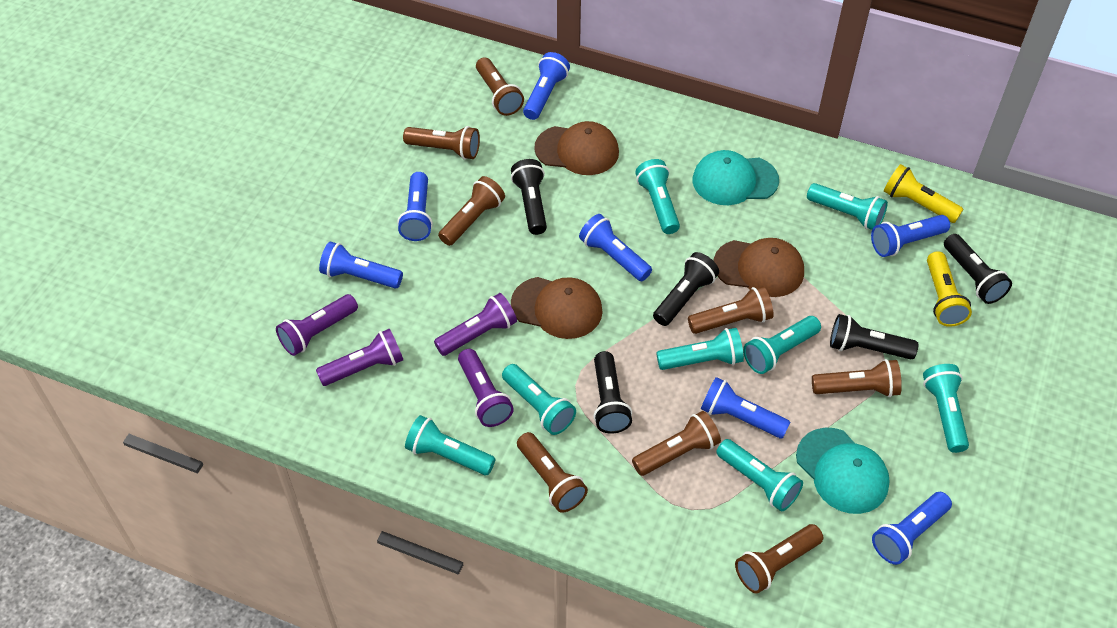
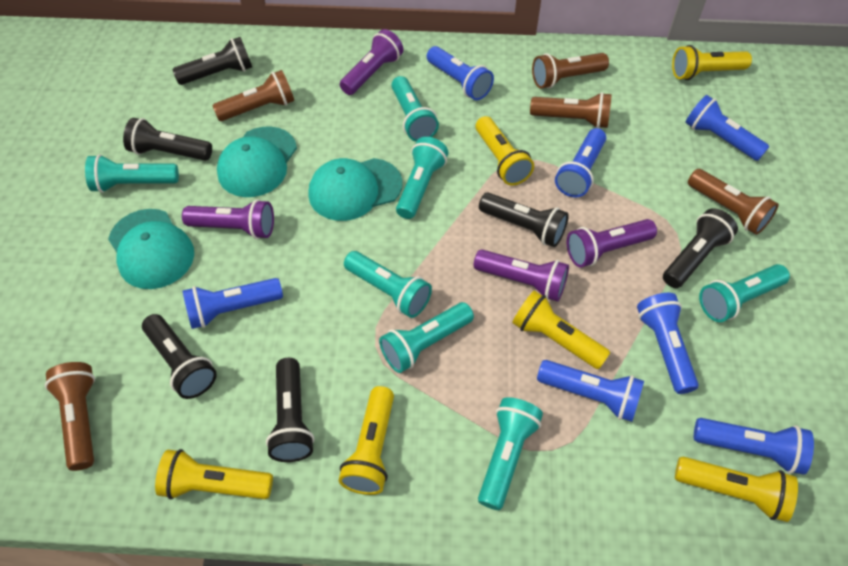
black flashlight: [511,159,547,235] [594,351,632,434] [653,252,719,326] [830,314,918,360] [944,234,1012,304] = 5 -> [123,118,212,161] [142,314,217,399] [172,37,252,85] [266,358,314,462] [479,193,569,247] [663,208,738,288] = 6
brown cap: [511,277,603,339] [534,121,619,175] [713,238,804,297] = 3 -> none = 0
brown flashlight: [403,126,480,160] [438,176,505,246] [476,57,524,116] [517,432,588,512] [632,411,721,476] [688,286,774,334] [735,524,823,594] [812,359,902,397] = 8 -> [45,362,95,471] [212,70,294,121] [530,92,612,128] [532,53,609,89] [688,169,779,235] = 5
turquoise cap: [693,150,779,205] [796,428,890,514] = 2 -> [108,209,194,289] [217,126,297,197] [308,158,403,221] = 3
turquoise flashlight: [405,415,496,475] [502,364,576,435] [635,159,680,234] [656,328,744,370] [716,439,803,511] [743,316,821,374] [807,183,888,230] [923,364,969,453] = 8 -> [85,154,179,193] [344,251,432,318] [379,302,474,373] [391,76,439,142] [396,137,449,219] [478,397,543,510] [699,264,790,322] = 7
yellow flashlight: [884,164,963,223] [927,251,972,327] = 2 -> [155,449,273,500] [339,386,394,495] [476,116,534,186] [512,290,610,369] [672,45,752,80] [675,456,798,522] = 6

